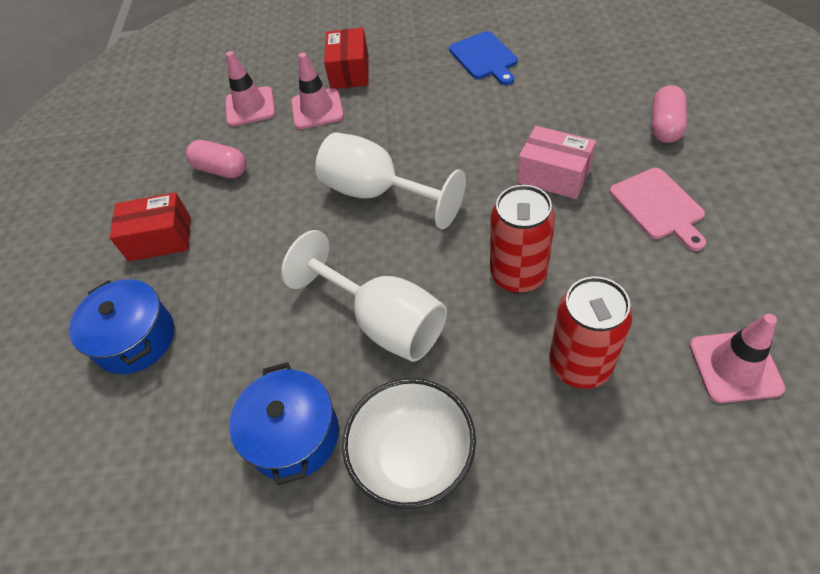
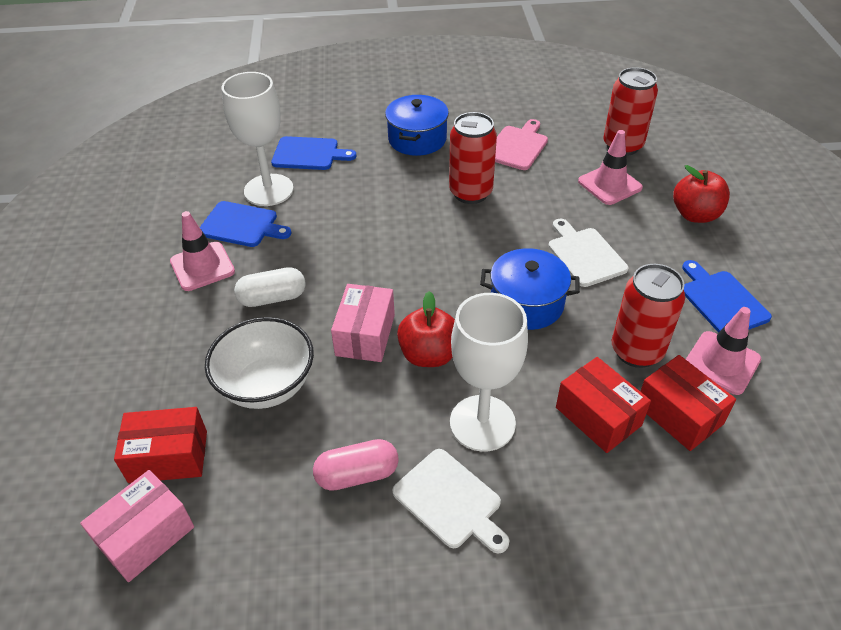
blue cutting board: [449,31,518,85] = 1 -> [199,201,291,247] [271,136,356,170] [682,260,772,333] = 3
pink box: [517,126,596,199] = 1 -> [80,470,194,582] [331,284,395,362] = 2
pink capsule: [186,140,246,178] [652,85,687,143] = 2 -> [313,439,399,491] = 1
red apple: none = 0 -> [397,291,455,367] [673,165,730,223] = 2
red box: [110,192,191,261] [324,27,368,89] = 2 -> [114,407,207,483] [556,357,651,453] [640,355,736,451] = 3
red can: [490,185,556,294] [549,277,632,389] = 2 -> [449,112,497,204] [603,67,658,156] [612,264,685,368] = 3
white capsule: none = 0 -> [234,267,305,307] = 1
white cutting board: none = 0 -> [392,449,509,554] [548,218,628,287] = 2

